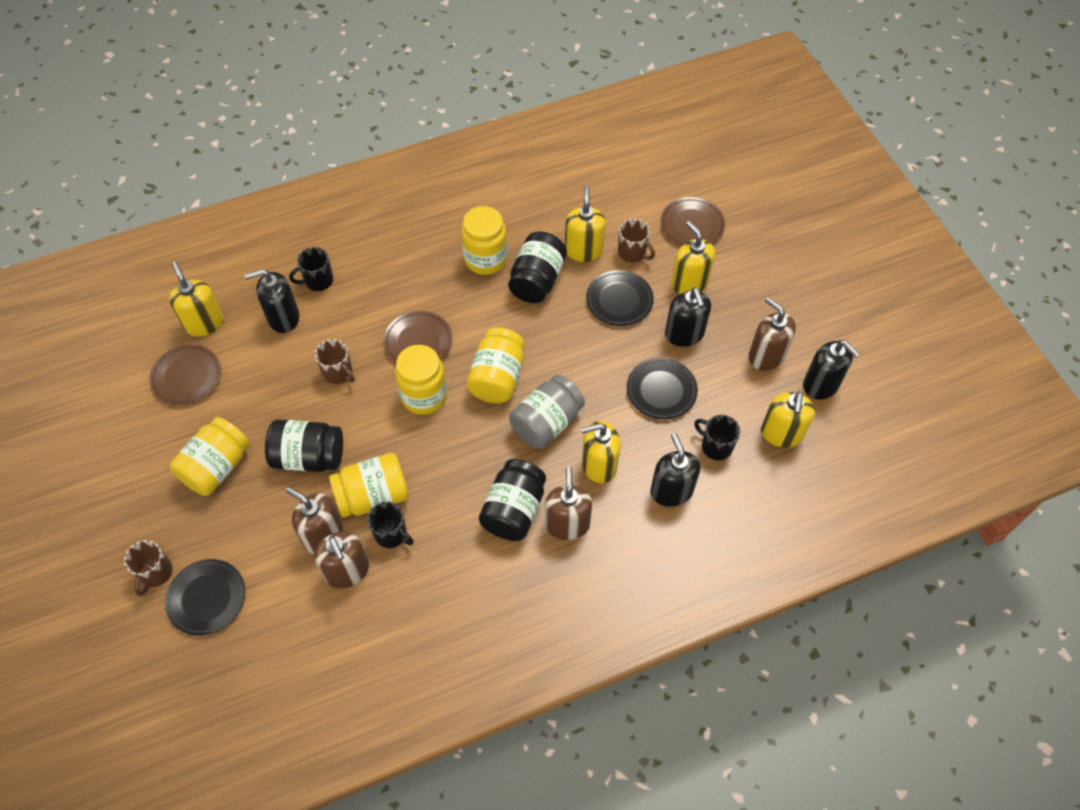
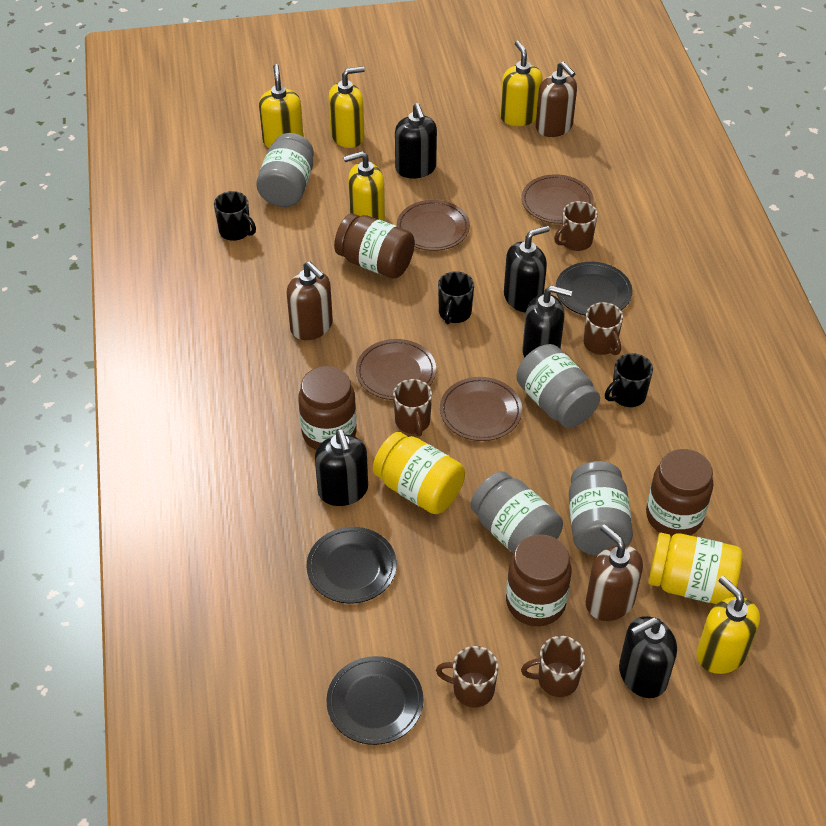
black jar: [265,419,343,472] [479,459,546,541] [508,232,567,303] = 3 -> none = 0
black soap dispenser: [244,269,299,333] [650,433,700,507] [665,287,711,347] [803,340,860,400] = 4 -> [315,429,368,506] [395,103,437,178] [504,226,550,312] [522,286,572,358] [619,616,677,698] = 5
brown jar: none = 0 -> [298,366,357,450] [334,213,415,279] [506,534,572,626] [646,449,713,537] = 4
brown mug: [124,540,172,596] [315,339,355,384] [618,219,655,263] = 3 -> [393,379,432,437] [436,646,498,708] [521,636,585,697] [554,201,598,251] [584,302,623,355] = 5
brown plate: [149,344,221,405] [383,311,453,363] [661,197,725,246] = 3 -> [356,339,436,400] [397,200,470,251] [440,377,522,441] [521,174,594,224] = 4
brown soap dispenser: [286,487,342,554] [314,532,369,588] [545,467,592,540] [749,297,796,371] = 4 -> [287,261,333,340] [536,61,577,137] [586,524,643,621] = 3
grey jar: [509,375,585,449] = 1 -> [256,133,314,207] [470,471,563,554] [516,344,600,428] [569,461,633,556] = 4
yellow jar: [169,417,250,496] [329,453,409,518] [395,345,447,415] [461,206,507,275] [467,327,525,403] = 5 -> [373,432,465,514] [648,533,743,604] = 2

